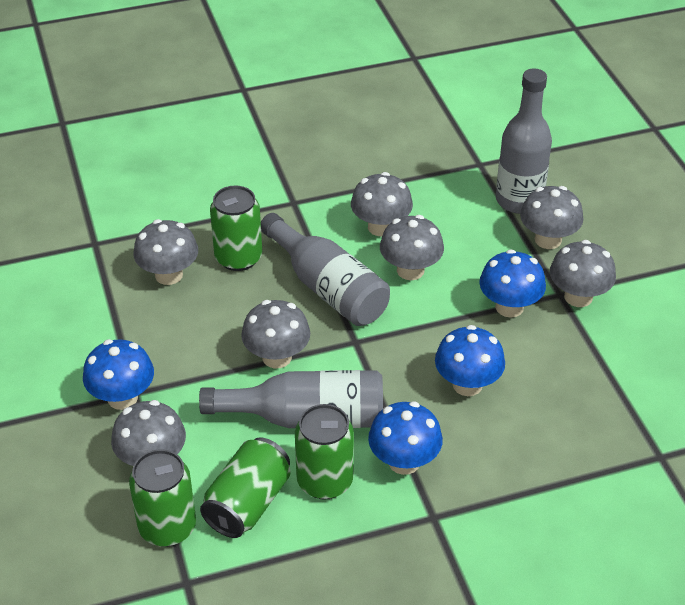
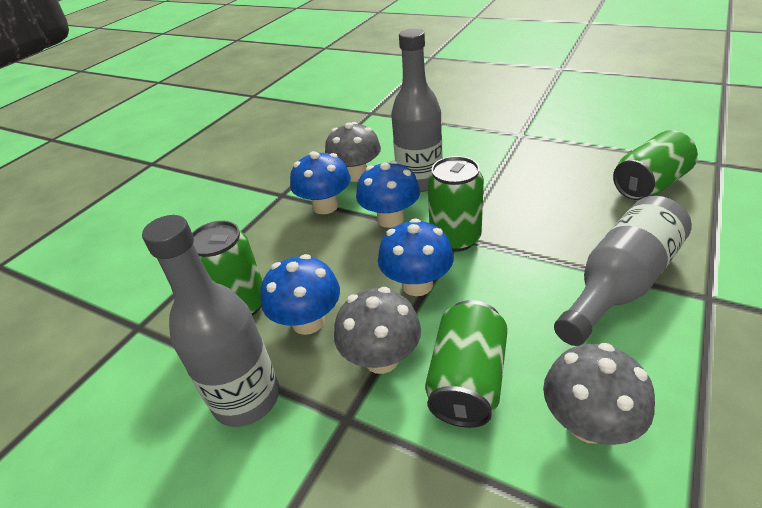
grey mushroom: [111,400,186,466] [134,219,198,285] [241,300,310,368] [351,172,413,236] [380,215,444,280] [520,186,583,249] [550,240,616,307] = 7 -> [325,122,381,182] [334,287,421,374] [543,343,655,445] = 3

